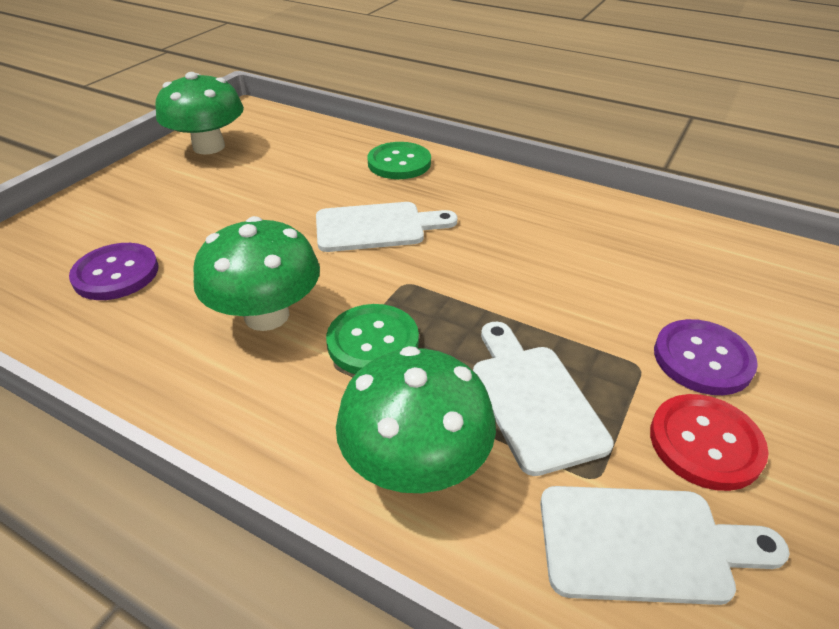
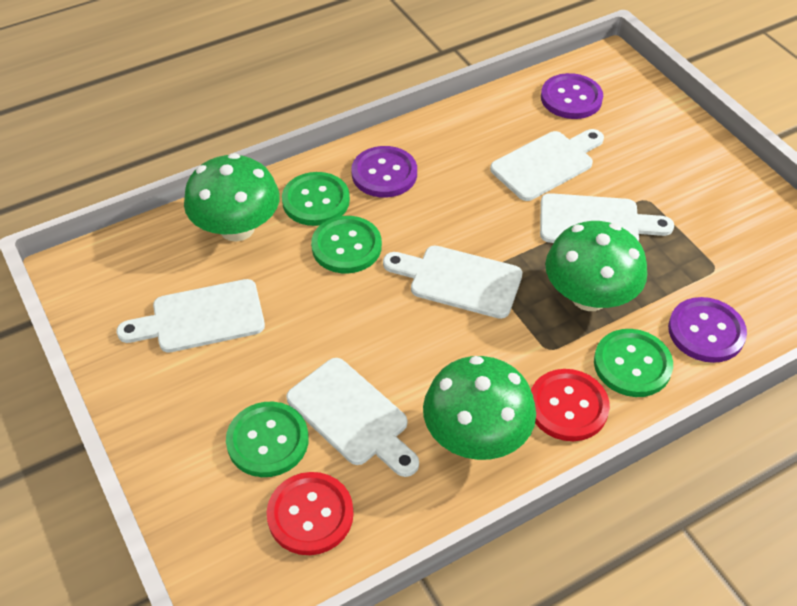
green button: [326,304,419,374] [367,142,431,179] = 2 -> [226,402,309,477] [282,172,350,226] [311,216,382,273] [594,329,673,397] = 4
purple button: [69,243,159,300] [654,319,758,395] = 2 -> [351,146,417,197] [541,73,603,119] [668,297,747,363] = 3
red button: [650,394,769,491] = 1 -> [267,472,354,555] [531,369,610,441] = 2
white cutting board: [316,202,457,252] [473,322,614,476] [540,486,790,605] = 3 -> [116,279,265,353] [286,358,419,477] [383,245,522,319] [490,129,604,201] [540,193,674,243] = 5

